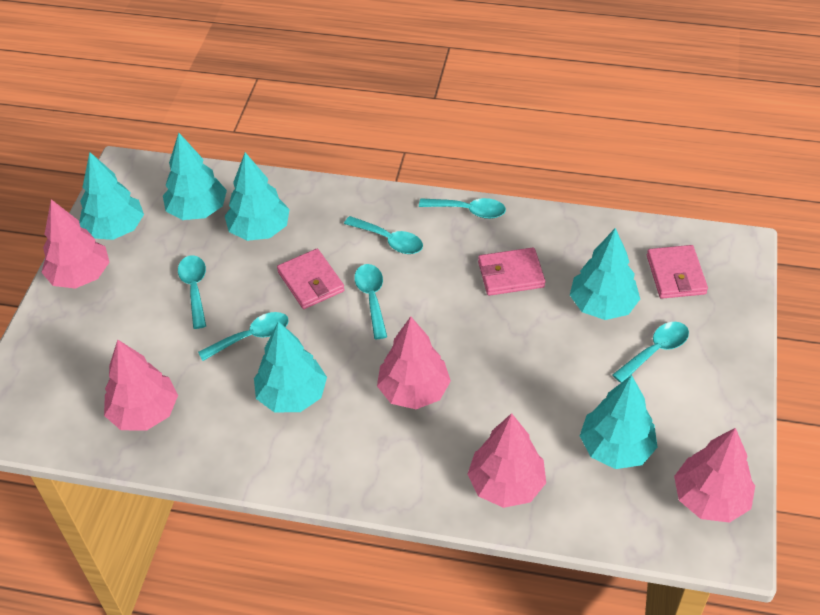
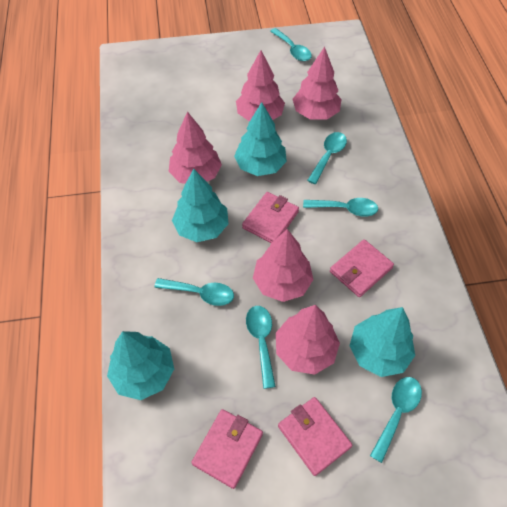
pink wallet: [277,249,345,309] [478,247,545,296] [647,245,708,299] = 3 -> [191,409,263,489] [242,192,299,243] [278,397,353,476] [330,239,394,297] = 4
turquoise tree: [79,152,144,240] [163,133,227,220] [225,152,290,241] [254,321,327,412] [570,228,640,320] [580,375,658,469] = 6 -> [107,331,174,400] [172,169,229,242] [234,102,287,176] [350,307,415,377] = 4

